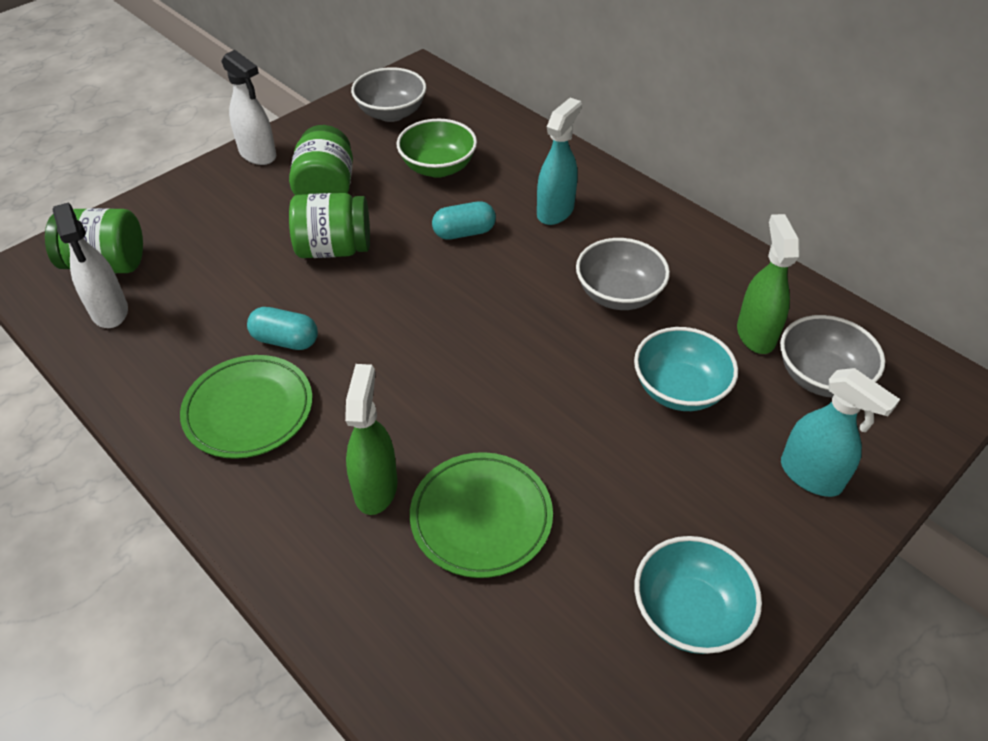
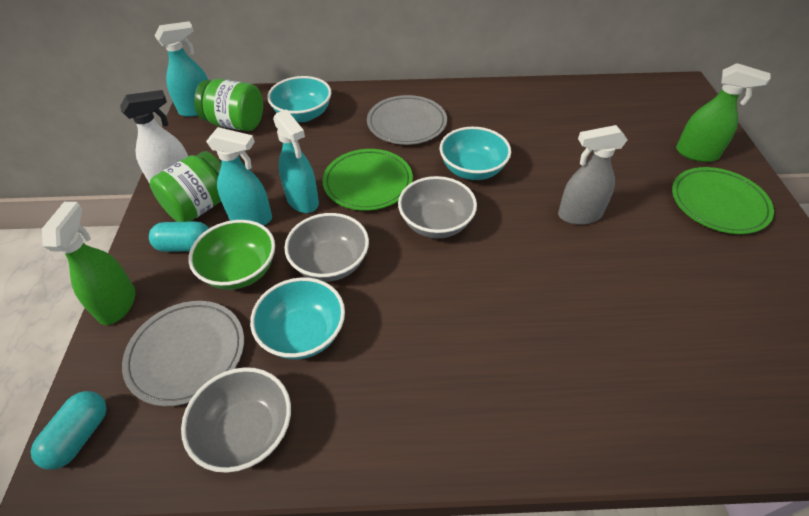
green jar: [45,208,143,274] [289,125,353,195] [289,193,370,258] = 3 -> [150,151,222,222] [194,79,263,131] = 2
grey plate: none = 0 -> [122,301,244,406] [367,95,447,145] = 2
grey spray bottle: none = 0 -> [558,125,628,225] = 1
turquoise bowl: [634,327,738,411] [635,536,762,654] = 2 -> [250,277,345,360] [267,76,331,122] [440,127,511,180] = 3
turquoise spray bottle: [537,98,582,225] [781,368,900,497] = 2 -> [154,21,208,117] [206,127,272,225] [273,109,319,213] = 3
white spray bottle: [52,203,128,328] [222,50,277,165] = 2 -> [120,90,188,184] = 1

